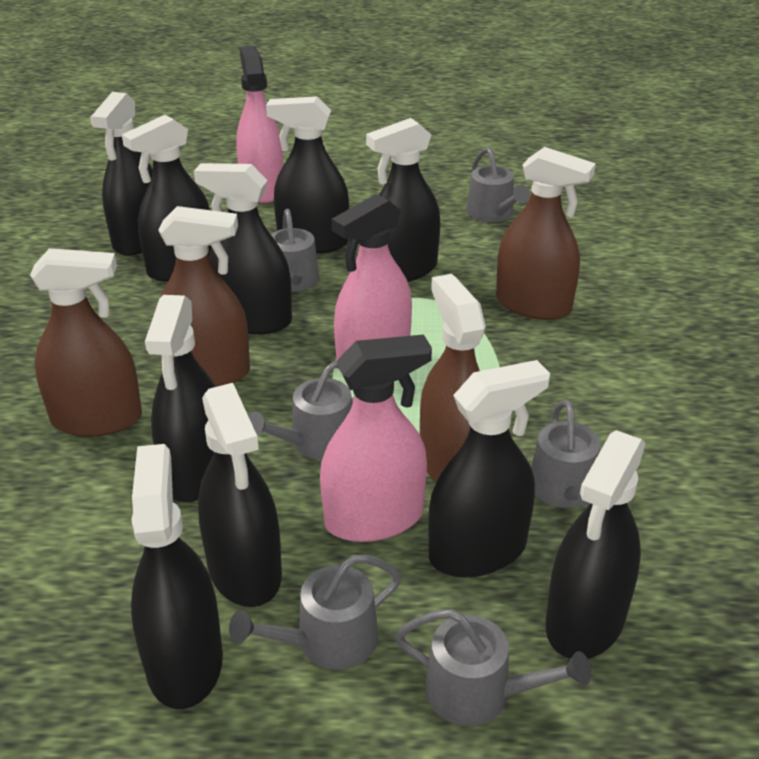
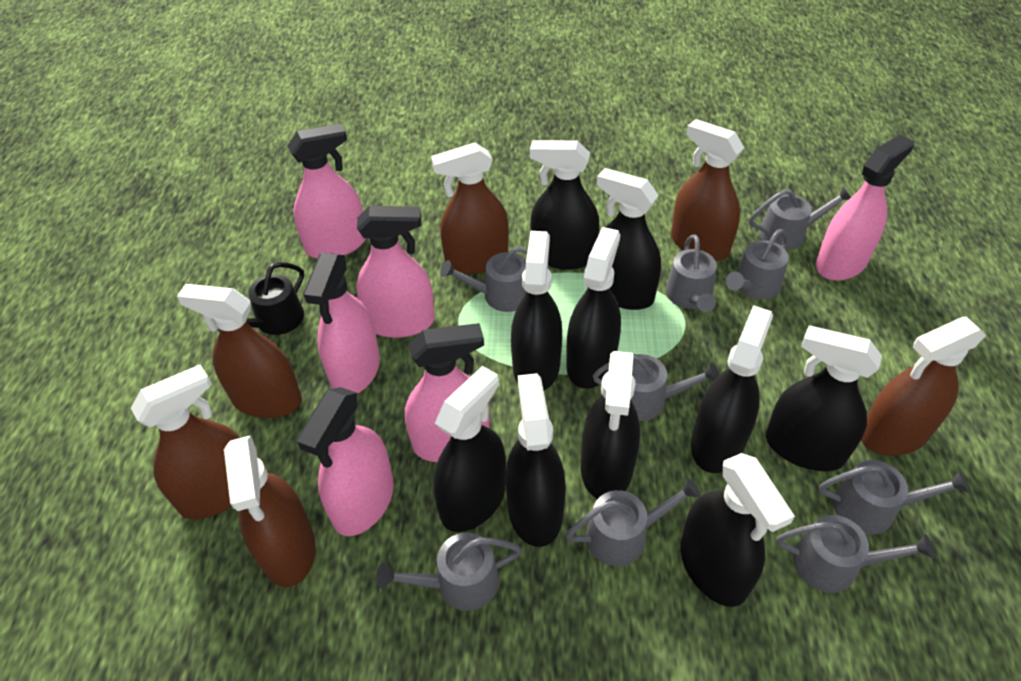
black watering can: none = 0 -> [217,262,304,335] = 1
brown spray bottle: [30,248,142,437] [158,206,250,387] [420,274,486,482] [496,147,596,320] = 4 -> [131,365,240,520] [177,284,302,418] [224,435,316,587] [431,143,509,274] [671,119,744,261] [861,317,986,456] = 6
grey watering can: [229,555,401,670] [248,361,354,459] [271,209,319,292] [395,609,591,726] [466,147,530,222] [531,400,601,508] = 6 -> [376,533,522,611] [440,247,550,312] [566,478,701,566] [593,354,720,421] [665,234,717,312] [726,229,788,300] [749,187,851,250] [776,515,934,593] [819,460,969,535] = 9
pink spray bottle: [236,46,284,203] [320,334,432,542] [331,194,412,372] = 3 -> [287,124,366,259] [297,387,394,536] [303,253,380,393] [356,206,435,338] [405,323,490,462] [816,134,914,281] = 6

